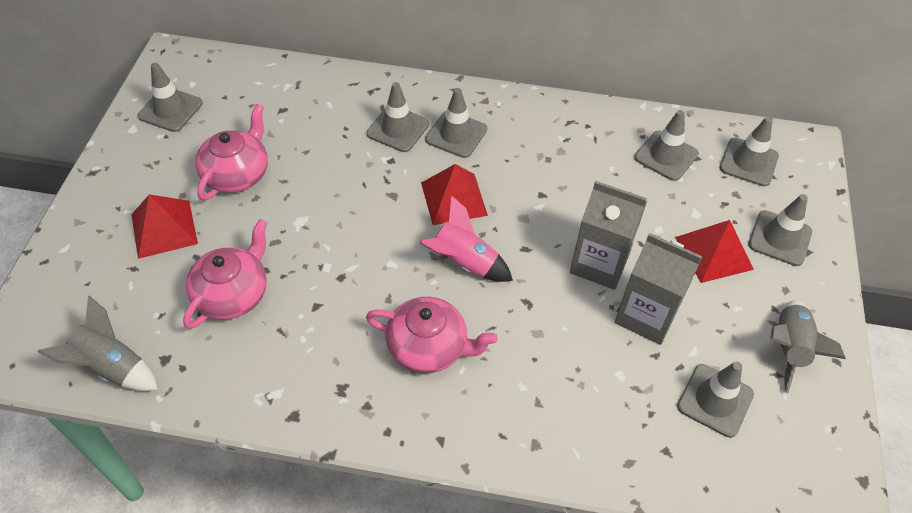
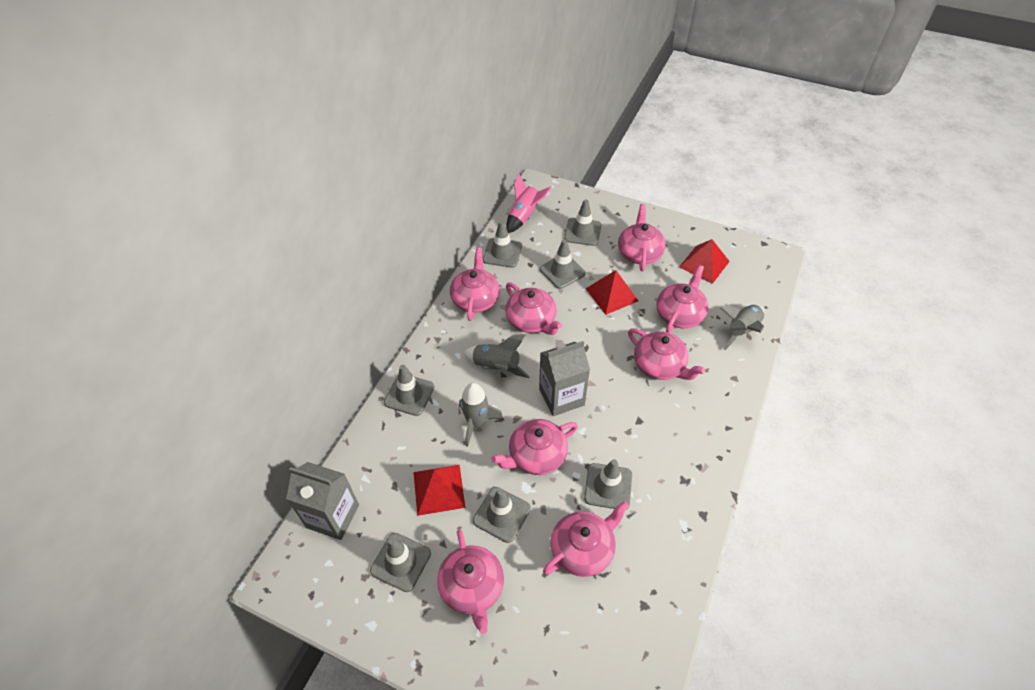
grey rocket: [38,296,158,391] [770,300,846,393] = 2 -> [459,383,504,447] [463,334,530,378] [720,305,764,350] = 3
pink teapot: [183,219,267,329] [195,104,268,201] [366,297,498,373] = 3 -> [437,529,504,634] [450,248,500,321] [491,419,578,475] [505,282,562,335] [543,501,629,577] [618,204,666,271] [628,328,705,380] [656,265,708,333] = 8

